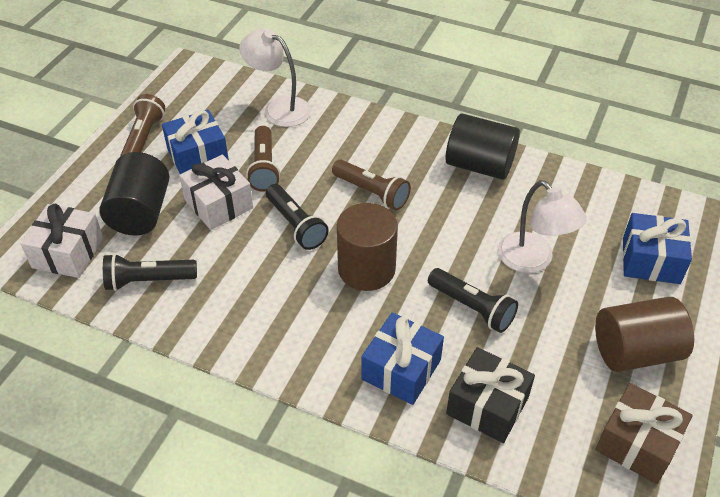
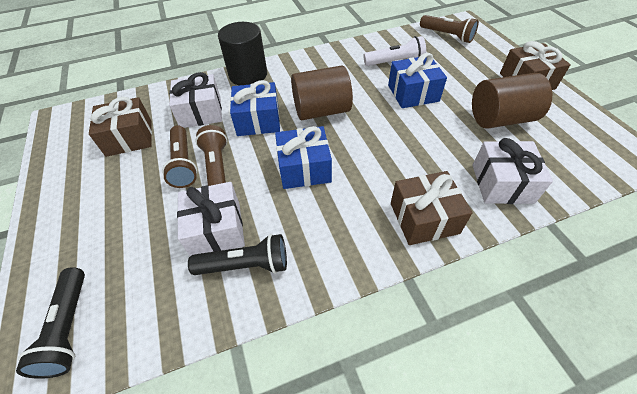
black cylinder: [100,152,169,235] [446,114,520,180] = 2 -> [218,22,267,85] = 1
black flashlight: [103,254,197,291] [266,184,329,250] [428,268,518,333] = 3 -> [16,267,85,379] [188,234,287,275] = 2
black gift: [446,347,535,443] = 1 -> none = 0
brown gift: [595,383,693,484] = 1 -> [89,97,152,157] [391,171,472,245] [500,41,571,90] = 3
white flashlight: none = 0 -> [364,36,426,66] = 1
white gift: [20,204,103,278] [179,154,253,230] = 2 -> [169,72,222,128] [177,182,245,256] [472,138,553,204] = 3
white lamp: [239,29,311,127] [498,180,587,273] = 2 -> none = 0

